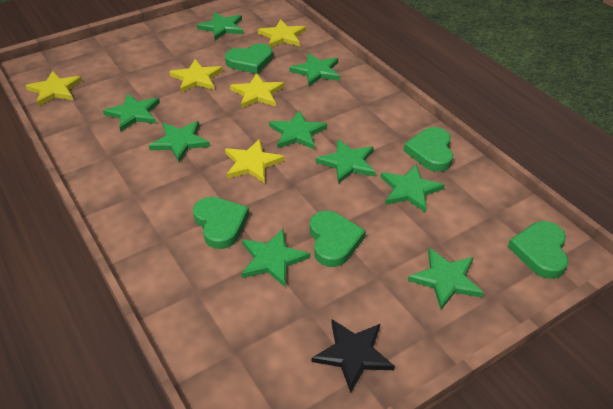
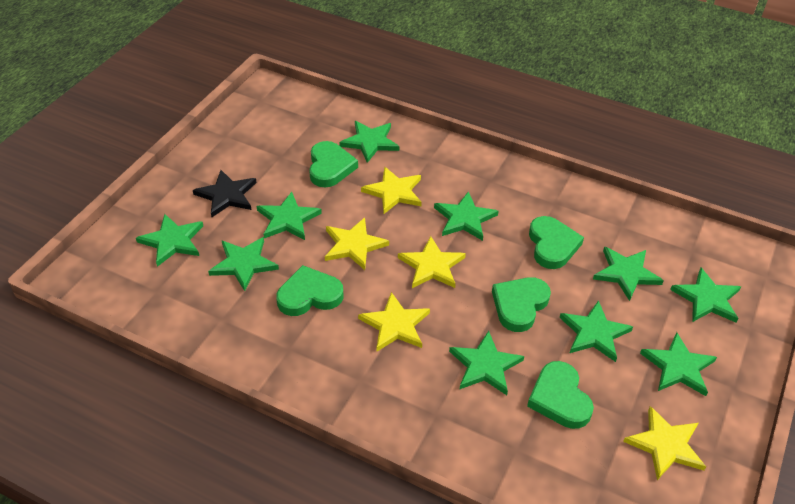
green star: [103,93,160,132] [149,121,210,162] [197,12,243,40] [241,229,310,287] [269,110,327,150] [289,53,340,86] [316,139,376,184] [381,165,445,213] [408,248,484,310] = 9 -> [136,214,203,267] [208,237,279,291] [257,192,322,240] [339,121,399,163] [434,191,499,241] [449,331,524,395] [559,300,633,362] [593,247,664,301] [640,332,717,396] [670,268,741,323] = 10

